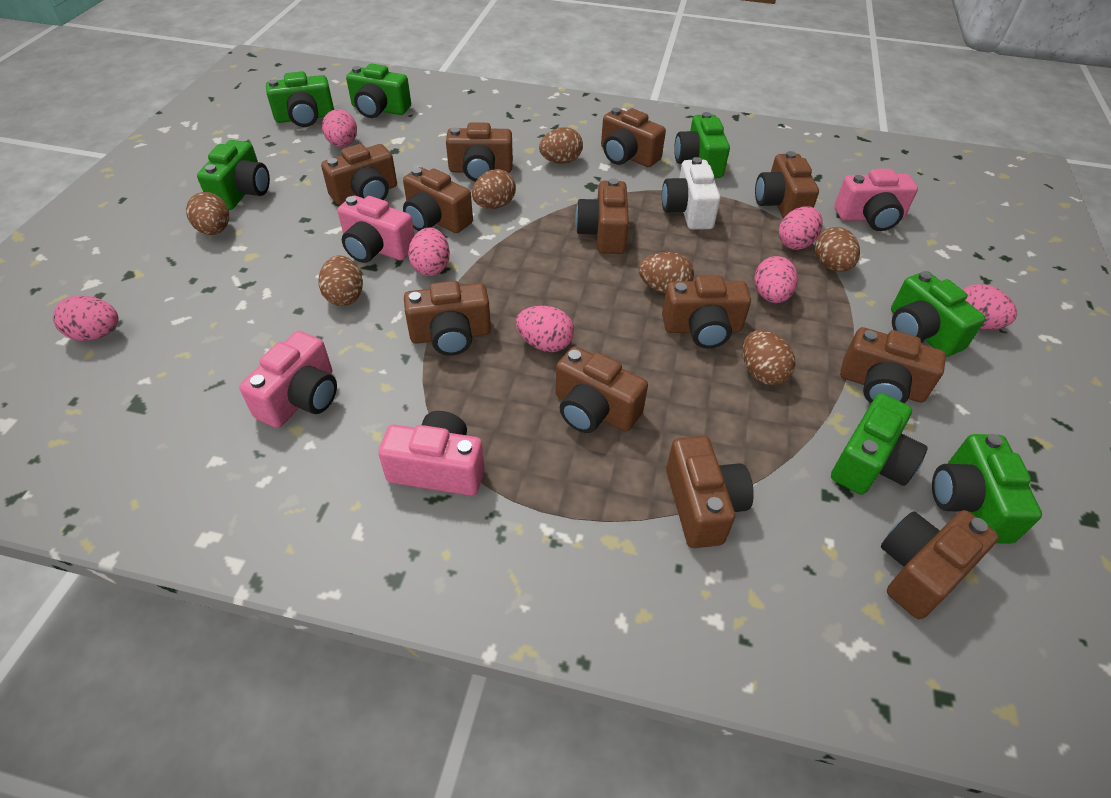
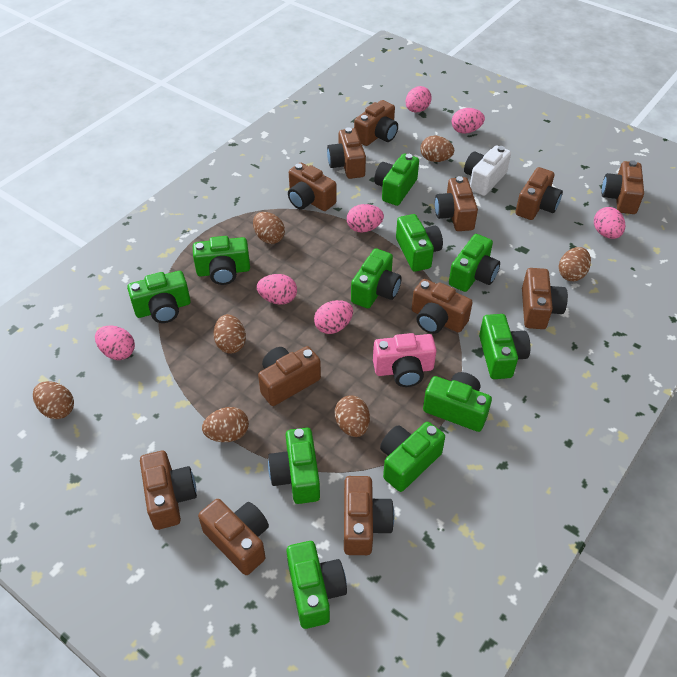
green camera: [197,140,270,210] [266,71,334,127] [346,64,411,118] [674,112,730,178] [831,393,928,495] [891,271,986,357] [932,434,1042,544] = 7 -> [127,271,191,323] [193,236,250,285] [268,428,320,504] [286,541,347,629] [351,248,402,308] [374,154,419,206] [380,422,445,492] [396,214,443,272] [423,372,492,432] [449,234,500,292] [479,314,531,379] = 11
pink camera: [239,331,337,428] [338,196,415,263] [378,411,485,496] [834,169,918,231] = 4 -> [373,333,437,387] = 1

